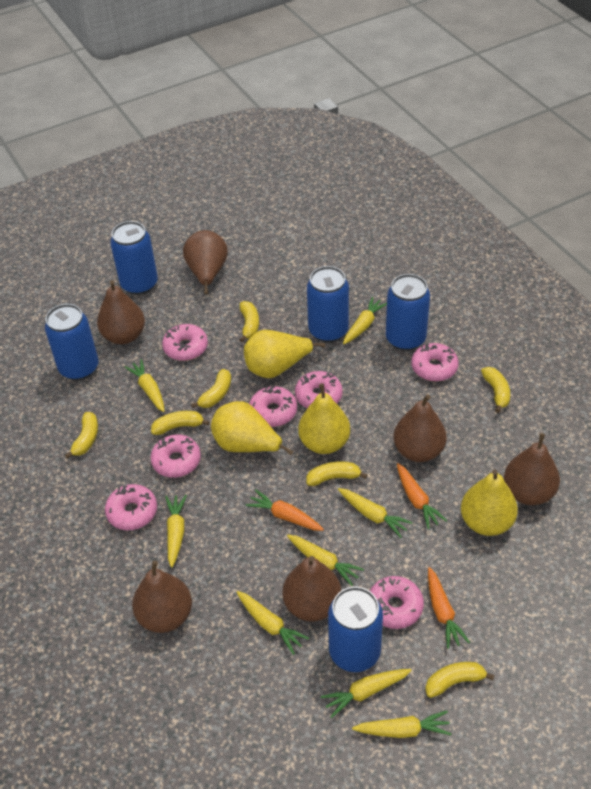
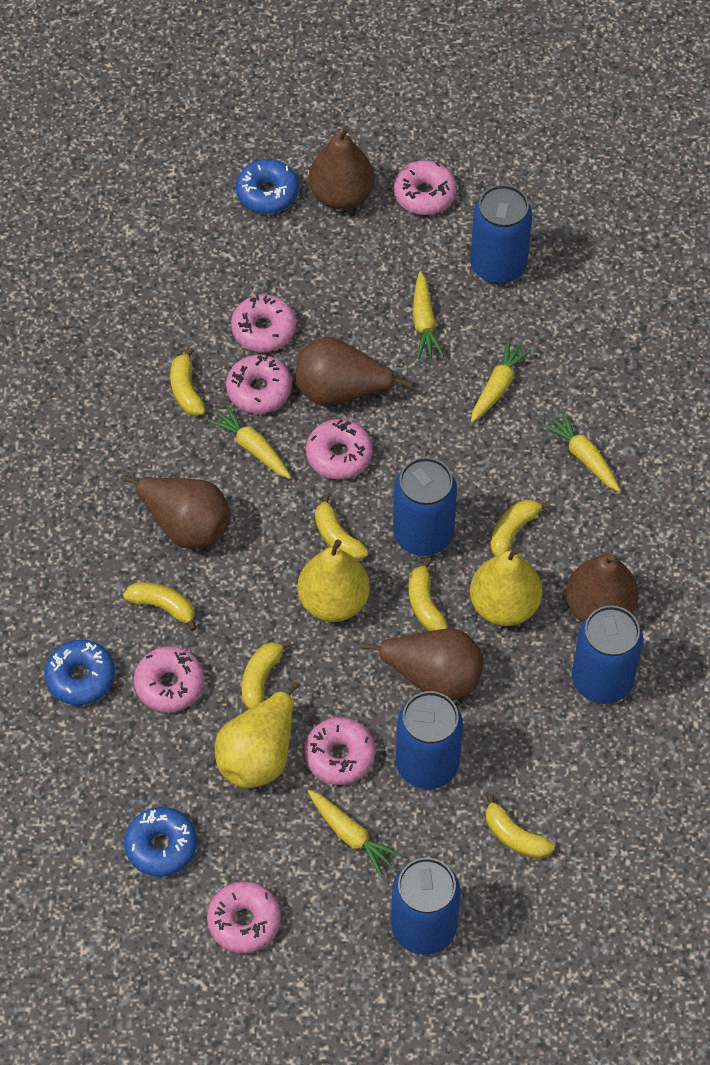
blue donut: none = 0 -> [44,639,115,705] [124,807,197,877] [236,159,299,214] = 3
brown pear: [97,280,145,344] [132,561,192,633] [183,230,228,294] [283,556,341,621] [394,394,447,462] [504,433,560,505] = 6 -> [123,475,230,549] [295,337,412,406] [309,126,375,210] [361,628,483,701] [566,553,639,623] = 5
orange carrot: [246,490,324,531] [397,463,447,529] [428,567,470,649] = 3 -> none = 0
yellow carrot: [125,359,165,412] [165,495,187,568] [237,591,309,655] [287,535,364,586] [321,669,412,718] [338,488,413,538] [343,297,387,345] [352,711,451,738] = 8 -> [208,405,291,479] [308,790,401,876] [413,271,444,359] [471,339,532,423] [542,410,620,492] = 5
yellow pear: [211,401,293,455] [244,330,325,378] [298,383,350,454] [461,469,518,536] = 4 -> [215,681,300,788] [297,539,370,622] [470,547,542,626] = 3

